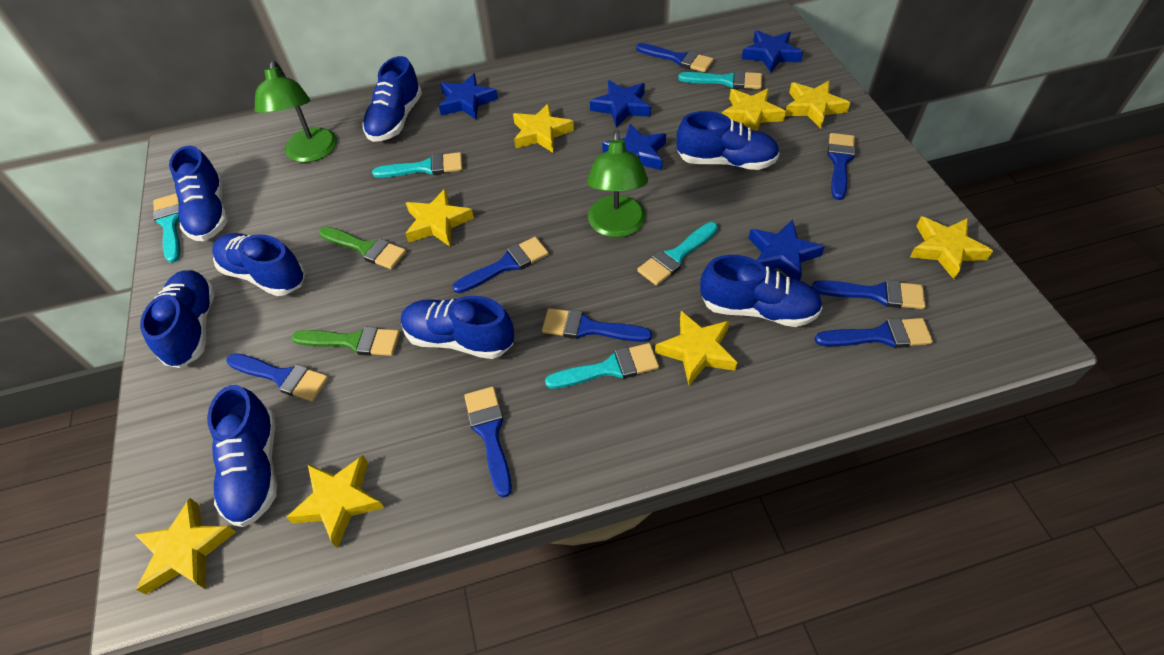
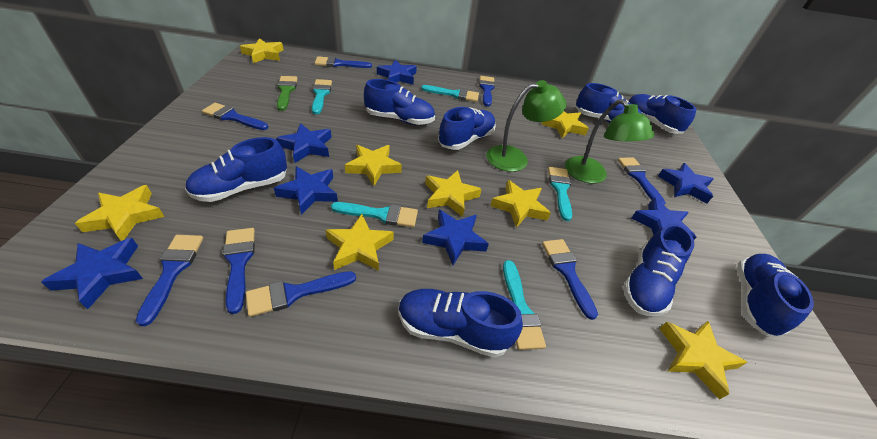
blue star: [439,74,498,119] [590,80,651,128] [602,124,666,170] [742,30,803,73] [749,219,825,281] = 5 -> [41,238,143,309] [274,166,338,215] [276,123,332,163] [377,60,417,85] [422,210,489,265] [632,197,696,239] [658,163,714,203] = 7
green brush: [292,327,400,356] [319,227,406,269] = 2 -> [277,76,298,111] = 1

